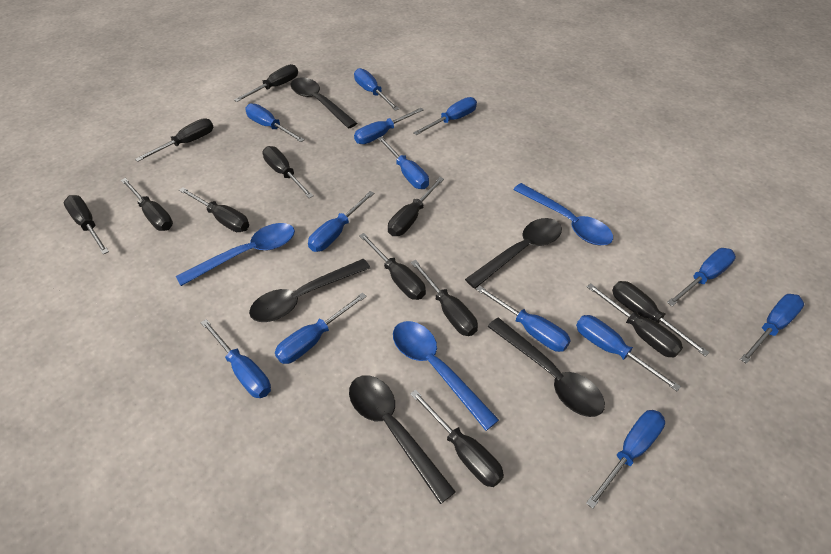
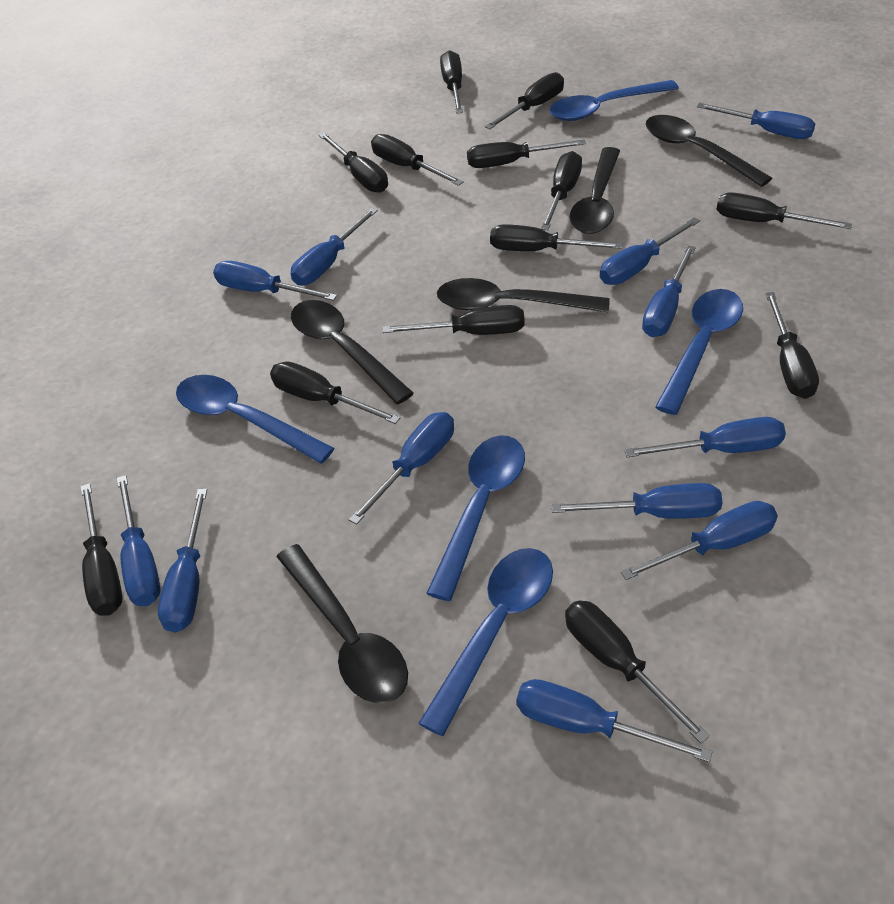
black screwdriver: [63,195,109,255] [121,178,173,231] [135,118,213,162] [179,187,249,232] [234,64,298,102] [262,146,313,198] [359,233,426,300] [388,177,444,236] [410,390,504,487] [411,260,478,336] [587,283,683,358] [612,281,710,357] = 12 -> [80,483,122,616] [270,361,400,424] [319,132,388,192] [371,134,464,186] [383,305,525,335] [440,50,463,114] [467,139,586,168] [485,72,564,129] [490,224,623,251] [541,151,582,230] [565,601,710,743] [716,192,852,229] [765,292,819,399] = 13
blue screwdriver: [201,319,271,398] [245,103,305,142] [275,293,367,364] [308,191,374,252] [354,68,399,111] [354,108,424,144] [378,137,429,189] [413,97,477,135] [476,285,571,352] [576,315,681,391] [586,410,665,509] [667,248,736,306] [740,294,804,364] = 13 -> [117,475,161,606] [158,489,207,633] [213,261,337,301] [291,208,378,285] [349,412,454,525] [516,679,713,762] [551,483,722,519] [600,217,700,285] [621,501,778,580] [624,417,786,457] [642,245,696,337] [697,103,815,139] = 12
blue spoon: [176,223,295,286] [393,321,499,431] [513,183,613,245] = 3 -> [176,375,334,464] [418,548,553,736] [426,435,525,601] [549,80,679,121] [655,289,743,415] = 5

